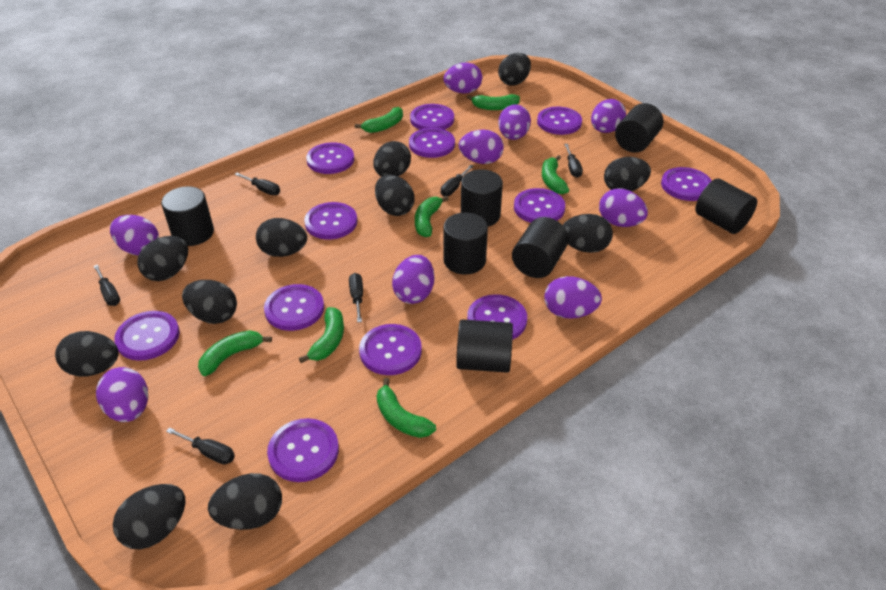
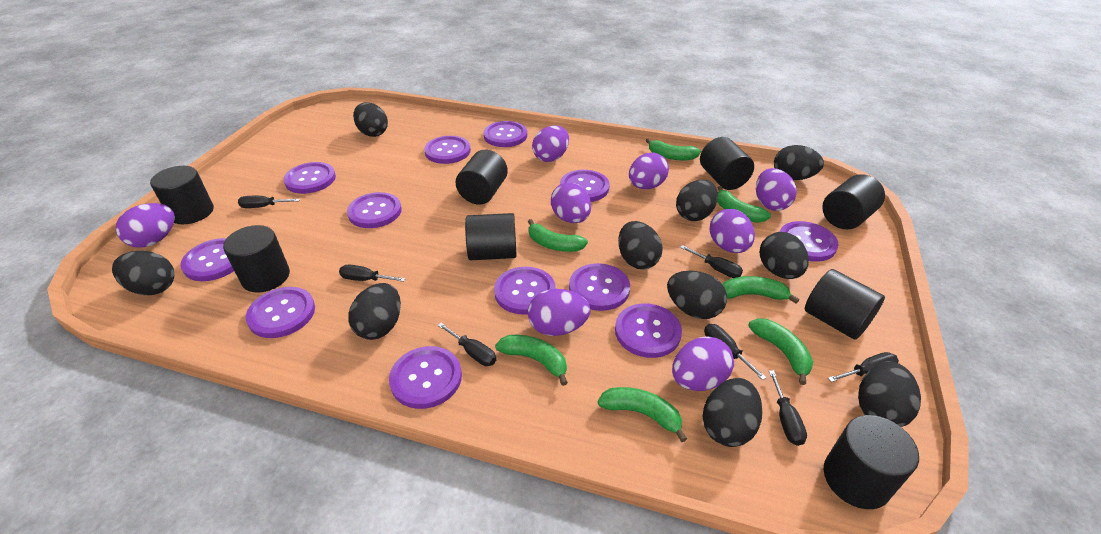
black cylinder: [161,186,214,246] [443,212,488,275] [456,319,513,373] [461,169,503,227] [512,217,569,278] [615,103,663,153] [695,178,757,234] = 7 -> [150,166,214,224] [223,225,290,293] [456,150,508,205] [465,213,517,260] [700,137,754,190] [805,269,885,340] [822,175,885,229] [823,415,919,509] = 8
black egg: [55,331,119,377] [113,484,186,549] [137,236,188,281] [182,280,237,324] [208,473,282,530] [256,218,307,257] [373,141,411,177] [375,175,415,216] [498,53,531,86] [563,214,613,253] [604,157,651,191] = 11 -> [112,251,174,295] [348,283,401,340] [353,102,388,137] [618,221,663,269] [667,271,727,319] [676,180,718,221] [703,378,763,447] [760,232,809,279] [774,145,824,180] [858,361,921,427] = 10
black screwdriver: [93,264,120,306] [166,428,235,464] [235,173,280,195] [349,273,363,323] [441,165,473,197] [564,144,583,178] = 6 -> [238,196,300,208] [339,265,406,282] [438,323,496,366] [680,245,743,278] [704,324,767,380] [769,370,807,446] [828,352,899,382] = 7
purple egg: [96,367,148,422] [110,215,159,255] [392,255,434,304] [443,63,482,94] [459,130,504,164] [498,104,531,140] [544,276,602,319] [591,99,626,133] [599,188,648,227] = 9 -> [115,203,175,248] [528,289,591,336] [532,125,569,162] [551,182,591,223] [629,153,669,189] [672,337,734,391] [709,209,755,253] [756,168,797,211] = 8

